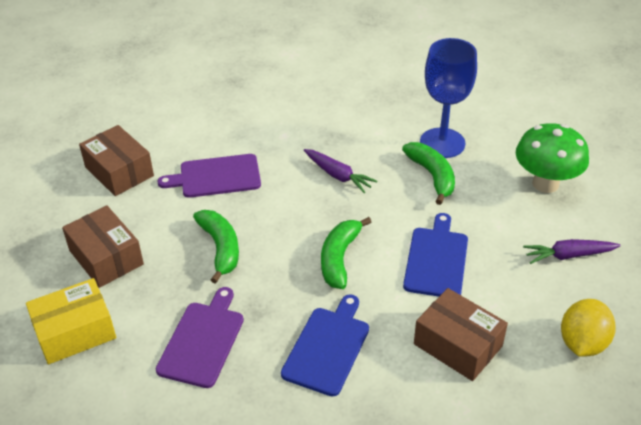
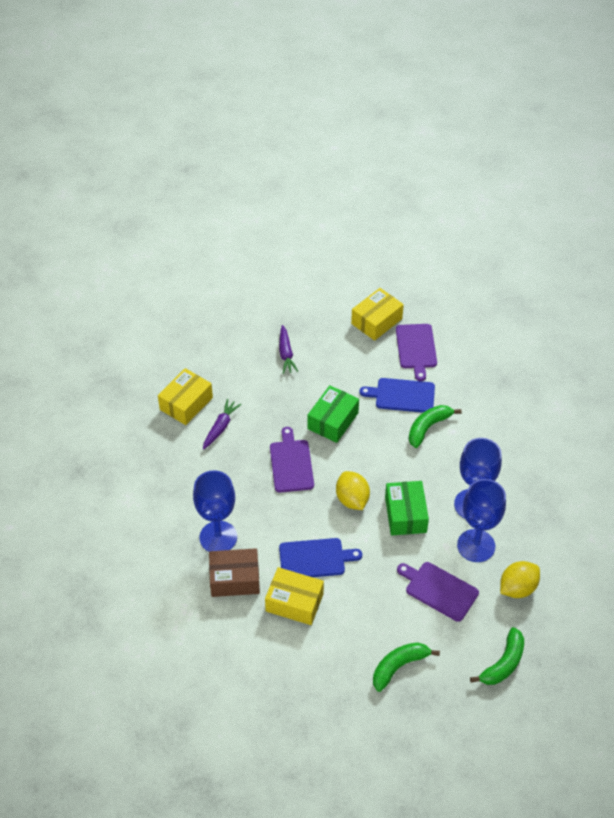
blue goblet: [420,38,477,158] = 1 -> [193,470,237,552] [454,438,502,519] [457,479,506,562] = 3
brown box: [62,205,144,288] [79,125,154,196] [414,288,508,381] = 3 -> [209,548,260,597] = 1
green box: none = 0 -> [308,385,359,443] [385,481,429,536] = 2
green mushroom: [516,123,589,193] = 1 -> none = 0
purple cutting board: [156,287,244,388] [157,154,261,198] = 2 -> [270,427,314,493] [396,324,437,381] [397,562,479,622] = 3
yellow box: [26,278,116,364] = 1 -> [158,368,213,425] [265,567,324,625] [351,288,404,341] = 3
yellow lemon: [561,299,616,356] = 1 -> [336,471,370,510] [500,561,540,598] = 2

